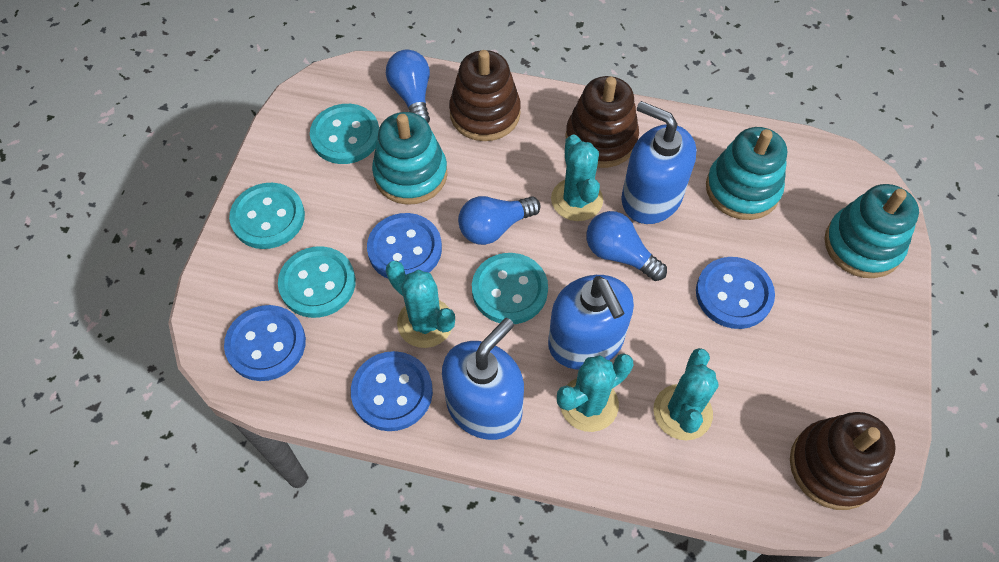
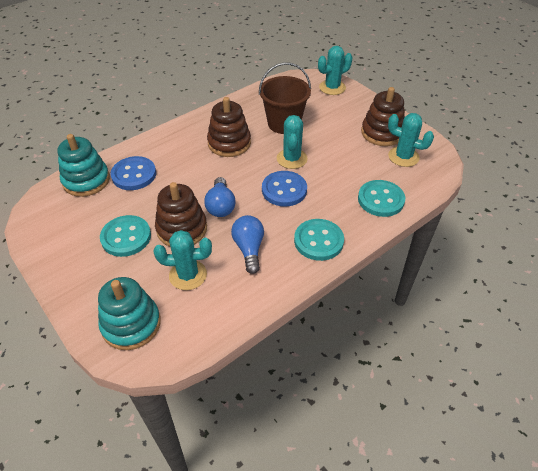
blue button: [224,305,306,381] [351,351,433,431] [367,213,442,279] [696,257,775,329] = 4 -> [111,156,156,190] [262,171,307,207] = 2
blue light bulb: [386,50,430,123] [458,196,541,245] [586,211,667,281] = 3 -> [204,177,236,217] [231,215,264,274] = 2
blue soap dispenser: [442,318,524,440] [548,275,634,370] [621,101,696,224] = 3 -> none = 0
brown bucket: none = 0 -> [259,62,311,134] = 1
turquoise button: [229,183,305,249] [278,246,356,318] [310,104,379,164] [472,253,548,324] = 4 -> [100,215,151,257] [294,219,344,261] [358,180,405,217] = 3
turquoise stacking toy: [372,112,447,205] [706,127,787,220] [824,184,919,278] = 3 -> [57,134,110,197] [98,277,161,350] = 2

